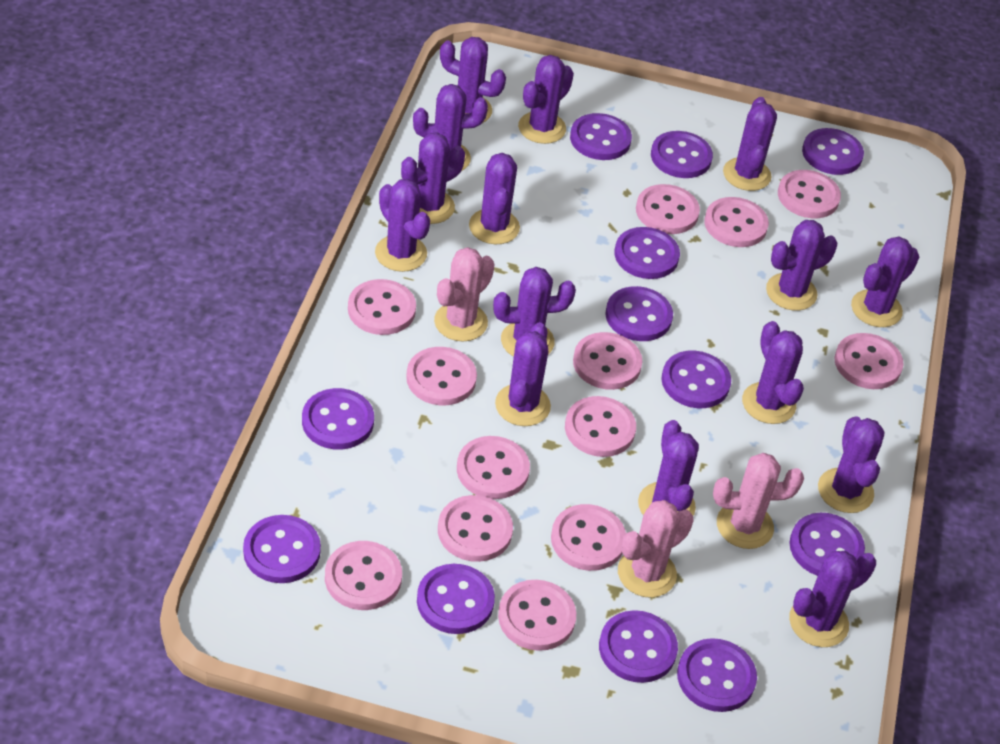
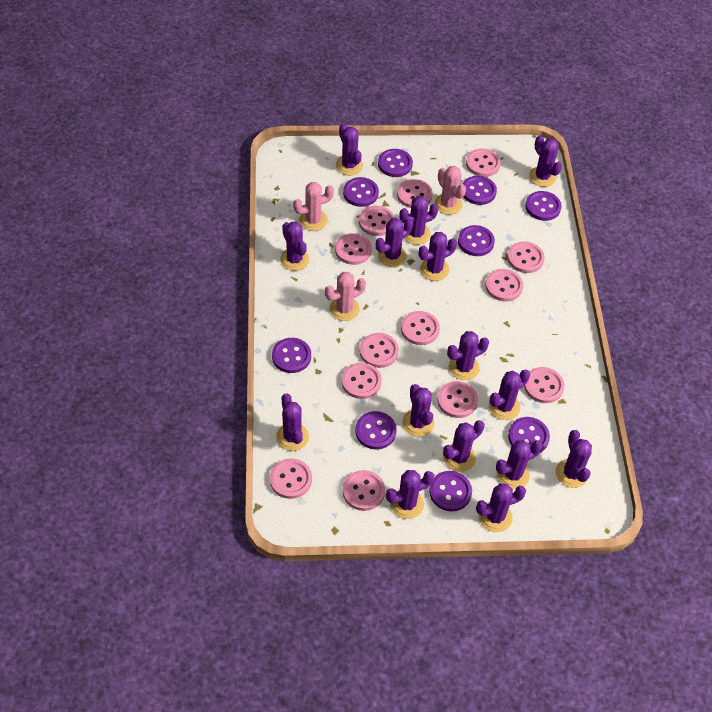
purple button: [243,515,321,583] [302,388,374,450] [417,564,495,634] [570,113,632,160] [599,610,678,683] [605,286,673,341] [614,227,680,279] [651,131,713,178] [661,351,731,408] [677,638,757,712] [789,513,865,576] [802,128,864,175] = 12 -> [272,338,311,373] [343,177,379,207] [355,411,397,449] [378,149,413,177] [429,471,472,511] [458,225,495,256] [463,176,497,205] [508,417,550,453] [525,191,562,221] = 9

